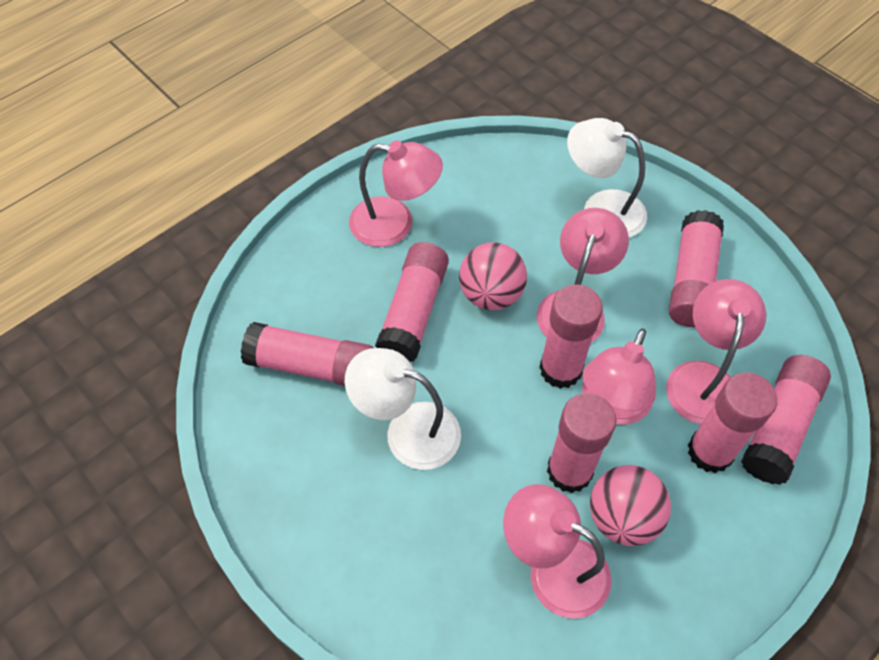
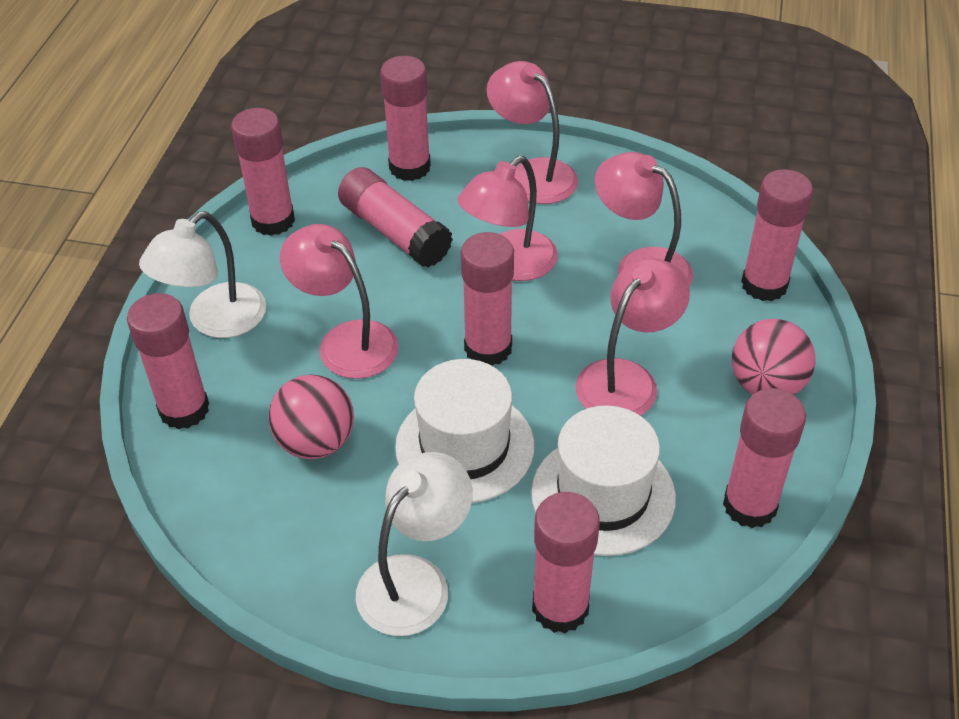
pink glue stick: [241,322,373,386] [375,242,449,362] [539,284,603,389] [547,393,616,493] [669,210,724,327] [688,372,777,473] [741,355,831,485] = 7 -> [127,293,209,429] [231,108,295,236] [338,167,453,267] [380,56,431,181] [461,232,514,366] [532,492,600,633] [723,388,806,528] [741,169,813,301] = 8
white hat: none = 0 -> [395,359,534,503] [531,405,676,556] = 2

